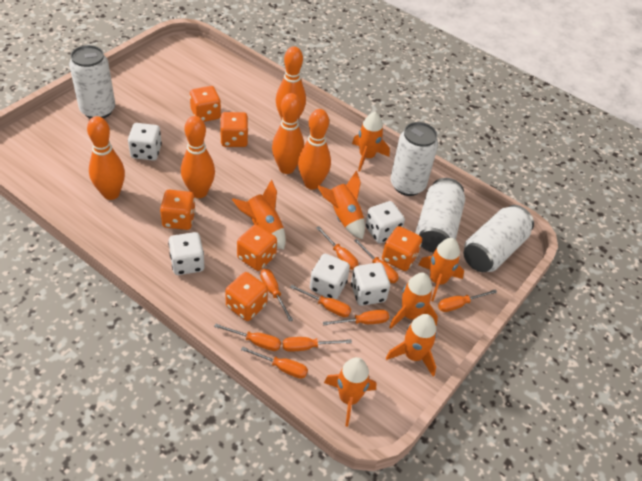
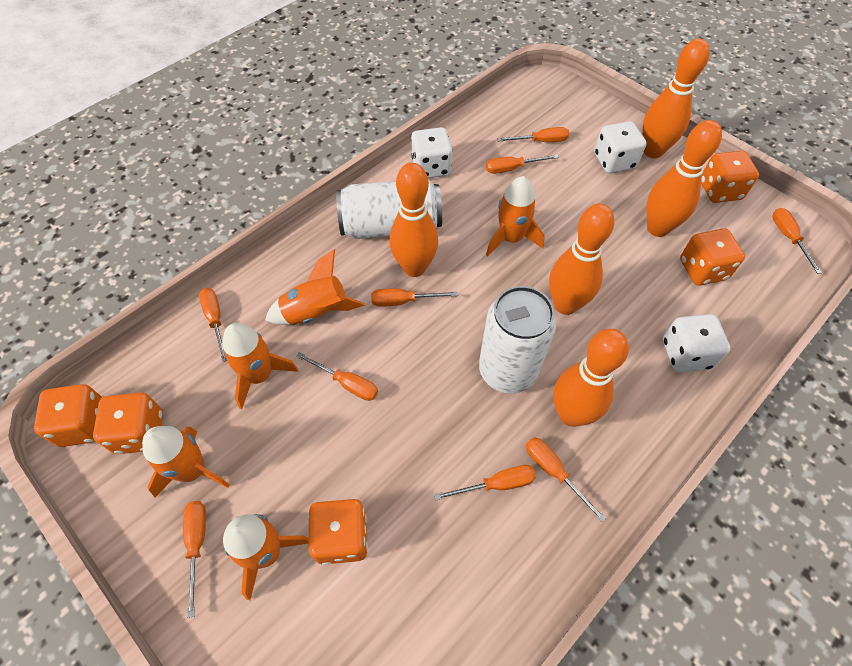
orange dice: [160,190,195,230] [190,86,221,122] [220,112,248,147] [225,272,268,321] [237,225,277,271] [382,226,422,271] = 6 -> [34,384,102,447] [93,393,163,454] [308,499,368,565] [680,228,745,286] [701,151,759,203] = 5
orange rocket: [232,180,286,250] [317,171,365,240] [324,357,376,427] [352,112,390,172] [386,314,437,377] [389,272,438,329] [419,238,464,301] = 7 -> [142,426,230,497] [222,323,298,409] [223,514,309,600] [265,250,365,325] [486,176,545,256] = 5
white can: [69,45,115,119] [390,122,438,196] [415,178,465,253] [464,205,534,272] = 4 -> [336,179,442,239] [479,286,556,394] = 2
white dice: [128,123,162,161] [168,232,205,275] [310,254,350,299] [351,263,390,306] [365,201,405,244] = 5 -> [411,127,453,178] [594,121,646,174] [663,314,730,373] = 3

